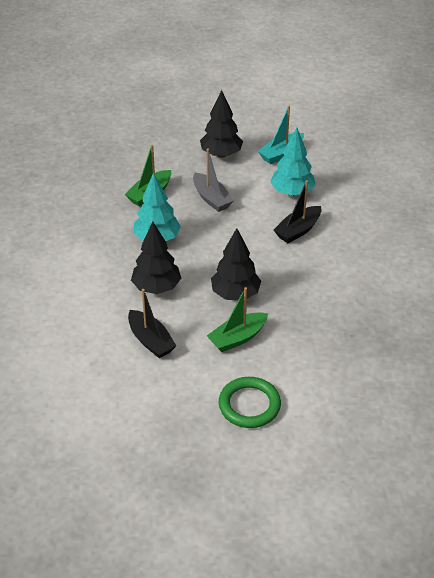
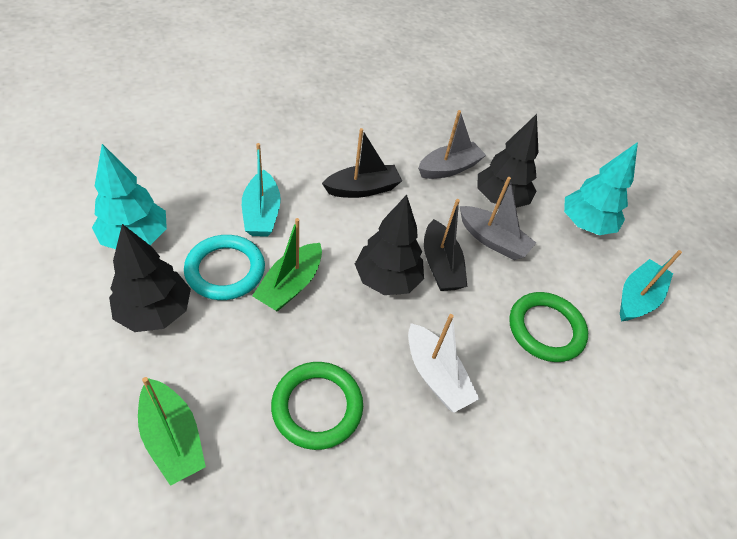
green ring: [219,377,281,428] = 1 -> [271,362,363,450] [509,292,588,362] = 2
grey boat: [193,149,234,212] = 1 -> [418,110,486,179] [460,177,536,260] = 2
turquoise boat: [258,106,304,164] = 1 -> [242,143,281,237] [620,250,682,322] = 2
turquoise ring: none = 0 -> [184,235,265,300] = 1
white boat: none = 0 -> [408,314,479,413] = 1

